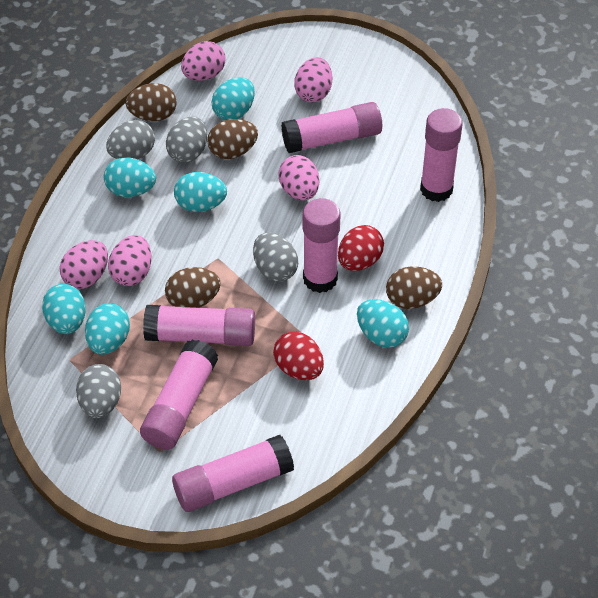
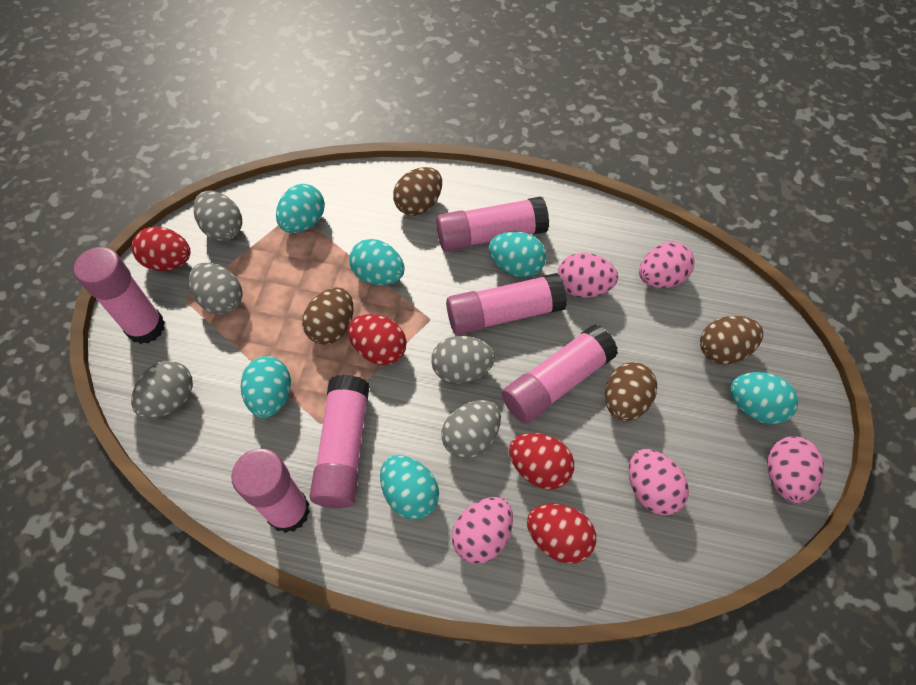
grey egg: [76,364,121,418] [106,120,155,159] [166,117,207,163] [253,232,298,282] = 4 -> [131,361,193,419] [189,262,243,315] [193,191,242,241] [431,336,495,384] [441,400,501,459] = 5
red egg: [273,331,324,380] [338,225,384,271] = 2 -> [132,226,190,271] [348,314,407,365] [509,433,574,489] [527,504,596,564] = 4

